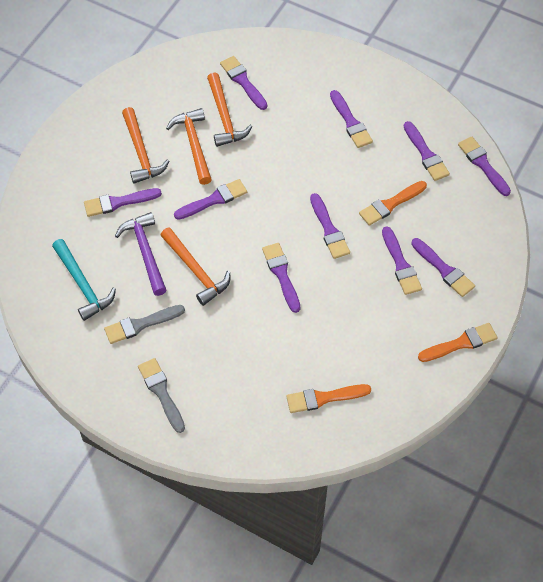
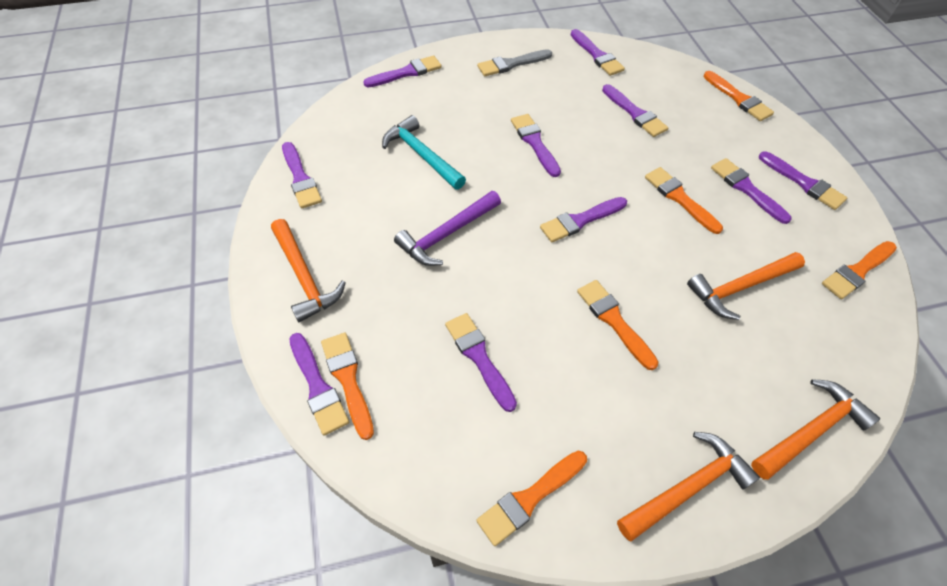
grey brush: [104,305,185,344] [138,358,185,433] = 2 -> [477,49,552,76] = 1
orange brush: [286,384,371,413] [359,181,427,226] [418,323,498,362] = 3 -> [321,333,374,440] [476,451,587,546] [577,280,658,370] [645,167,723,234] [704,71,774,121] [822,241,897,299] = 6

